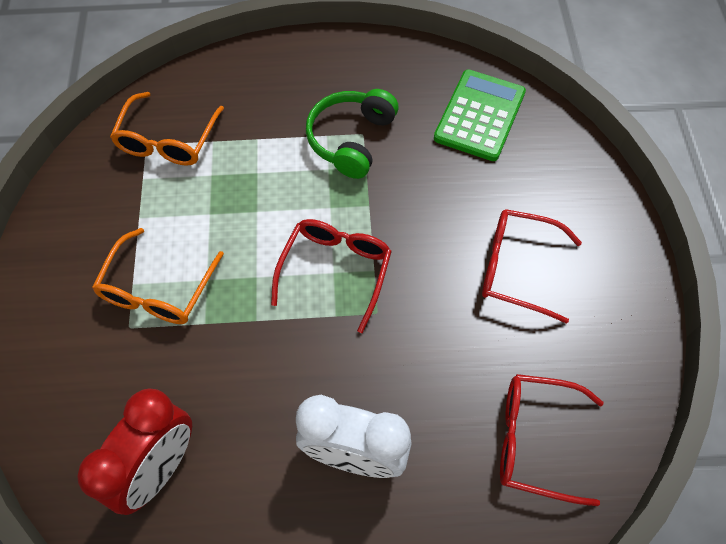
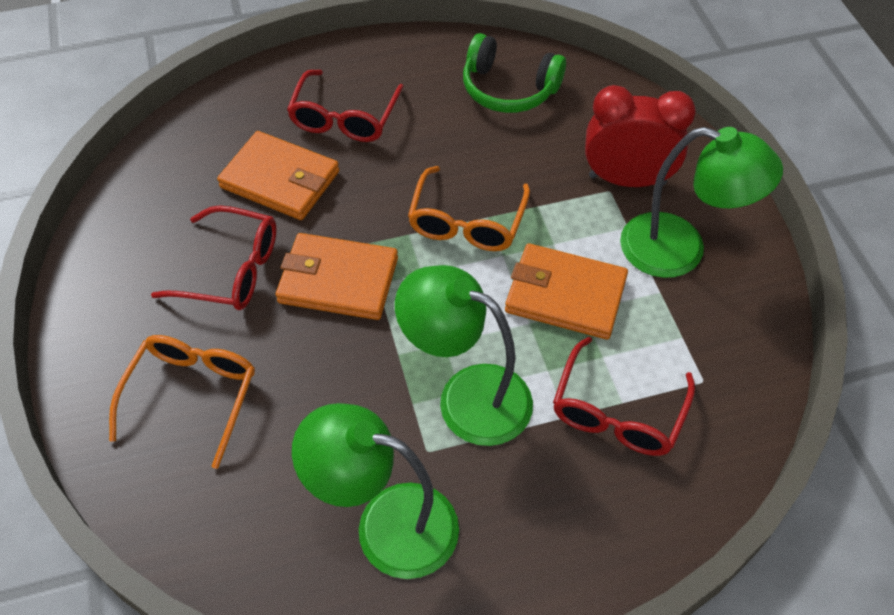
green calculator: [434,69,526,161] = 1 -> none = 0
green lamp: none = 0 -> [292,403,459,579] [395,265,533,446] [620,127,783,278] = 3
orange wallet: none = 0 -> [217,131,339,220] [275,233,398,320] [505,243,628,340] = 3
white clock: [296,395,412,478] = 1 -> none = 0

